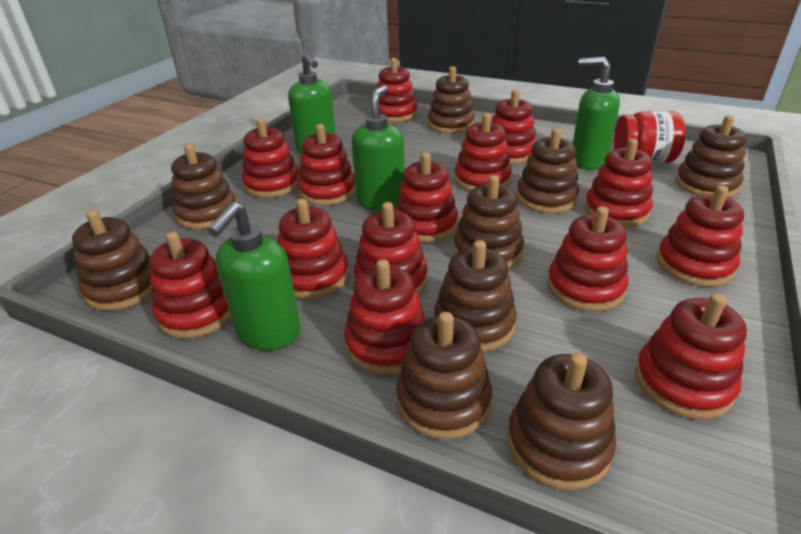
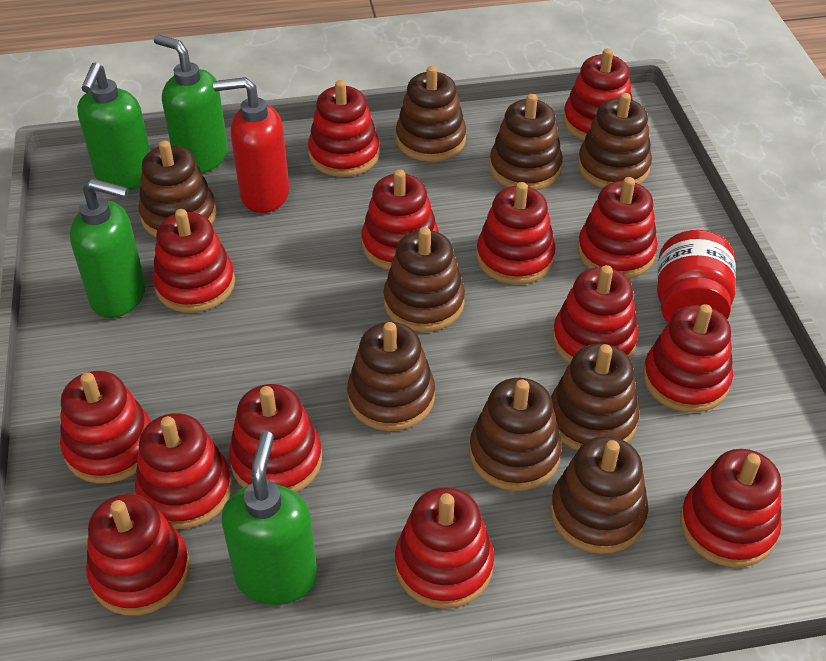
red soap dispenser: none = 0 -> [213,77,289,213] = 1

